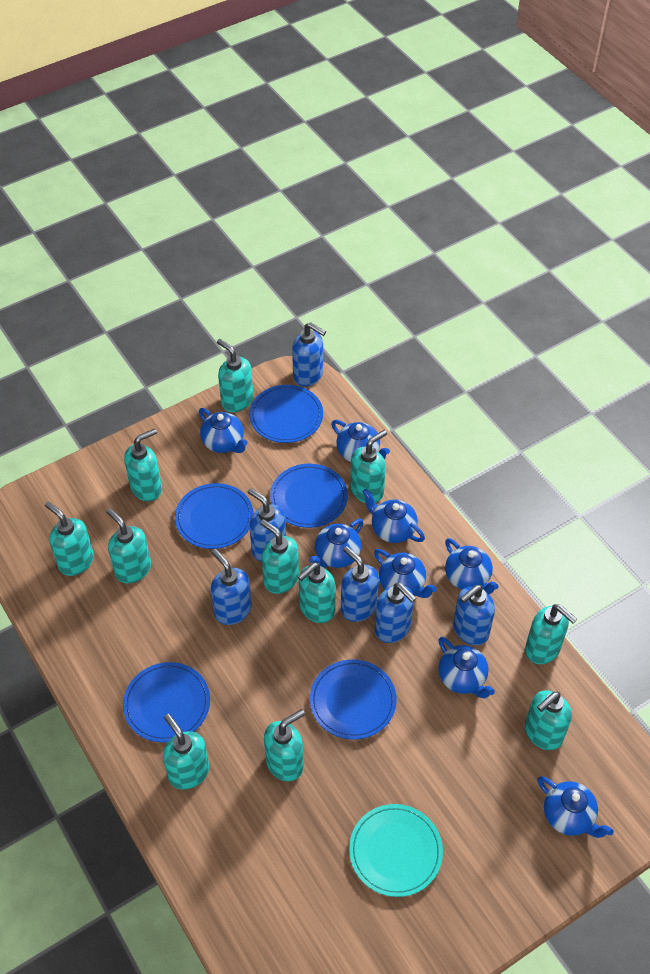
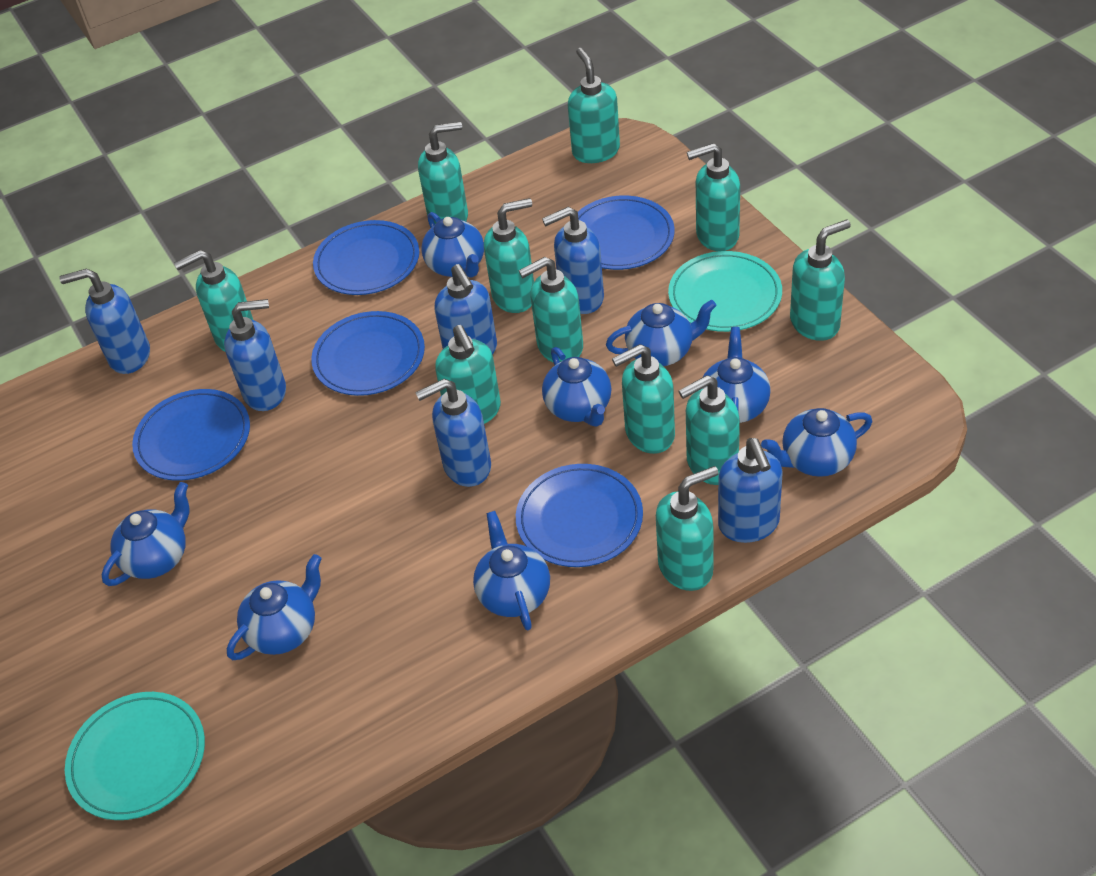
turquoise plate: [349,804,443,897] = 1 -> [65,692,205,820] [668,251,782,332] = 2

